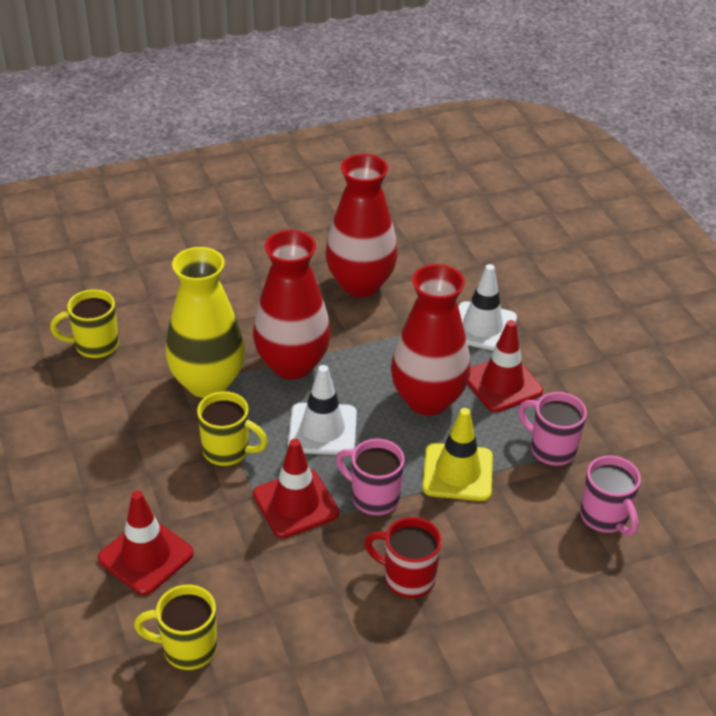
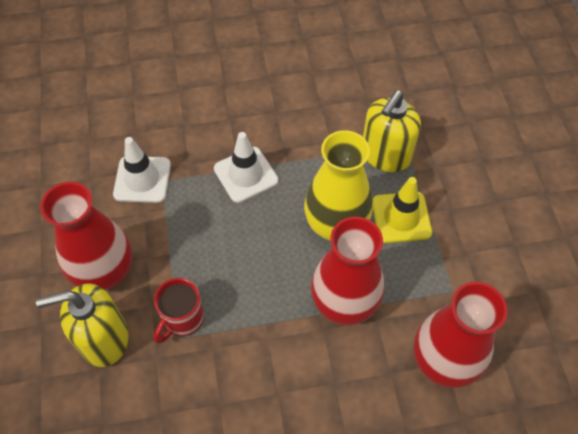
pink mug: [336,439,405,515] [518,392,587,466] [580,455,641,536] = 3 -> none = 0
red traffic cone: [98,491,194,595] [253,439,339,538] [467,320,543,412] = 3 -> none = 0
yellow mug: [50,289,119,359] [134,585,217,670] [197,391,268,466] = 3 -> none = 0
yellow soap dispenser: none = 0 -> [36,283,128,367] [363,90,421,172] = 2

